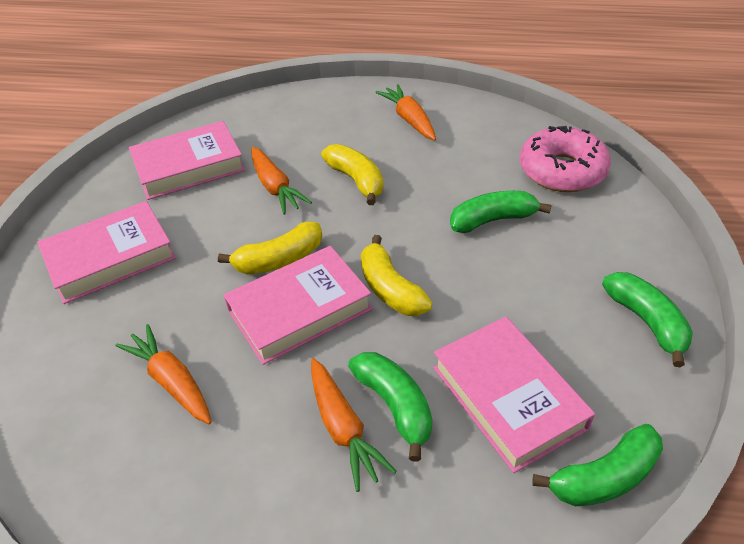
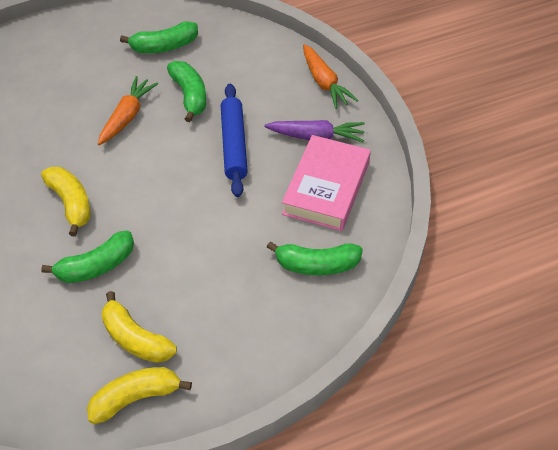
blue rolling pin: none = 0 -> [221,84,248,197] = 1
orange carrot: [116,324,211,424] [251,147,312,214] [311,358,397,492] [375,84,436,141] = 4 -> [98,76,159,145] [303,44,358,109] = 2
pink book: [37,201,176,304] [129,121,245,200] [224,246,372,365] [433,317,595,473] = 4 -> [282,135,371,231] = 1
pink donut: [520,126,611,192] = 1 -> none = 0
purple carrot: none = 0 -> [264,120,365,143] = 1

